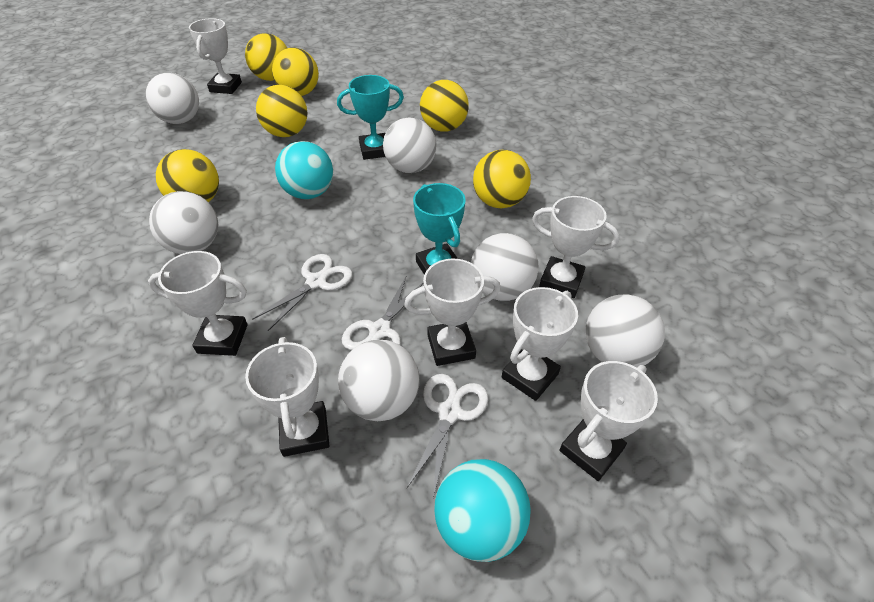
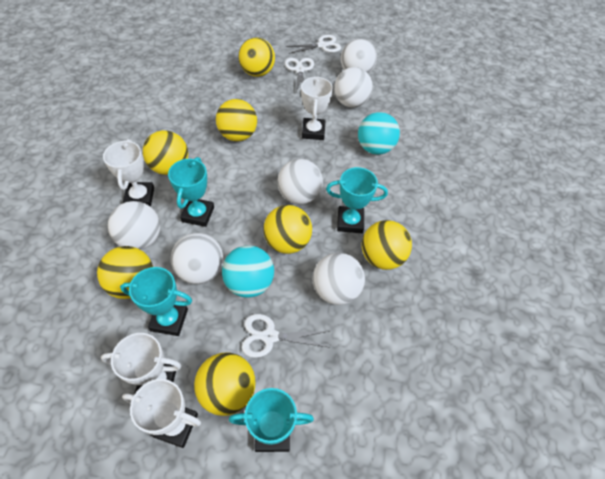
turquoise trophy: [337,75,404,160] [413,183,466,274] = 2 -> [120,267,192,336] [168,157,214,227] [229,388,314,452] [326,167,388,233] = 4
white trophy: [148,251,248,356] [189,18,242,94] [245,337,330,457] [404,259,500,366] [502,287,578,401] [532,196,620,298] [559,361,658,481] = 7 -> [101,333,182,394] [103,139,154,207] [122,379,201,448] [301,76,333,140] = 4
yellow ball: [156,149,219,202] [245,33,287,81] [256,85,307,137] [272,48,319,96] [420,80,469,132] [473,150,531,209] = 6 -> [97,246,153,299] [143,130,188,175] [194,353,256,416] [216,99,257,141] [238,37,275,77] [263,205,312,254] [362,220,412,270] = 7

